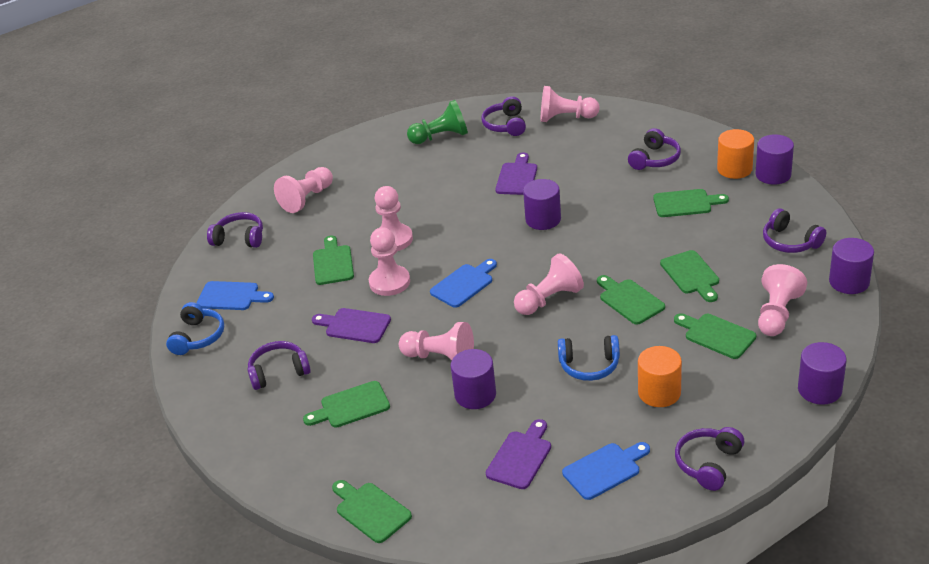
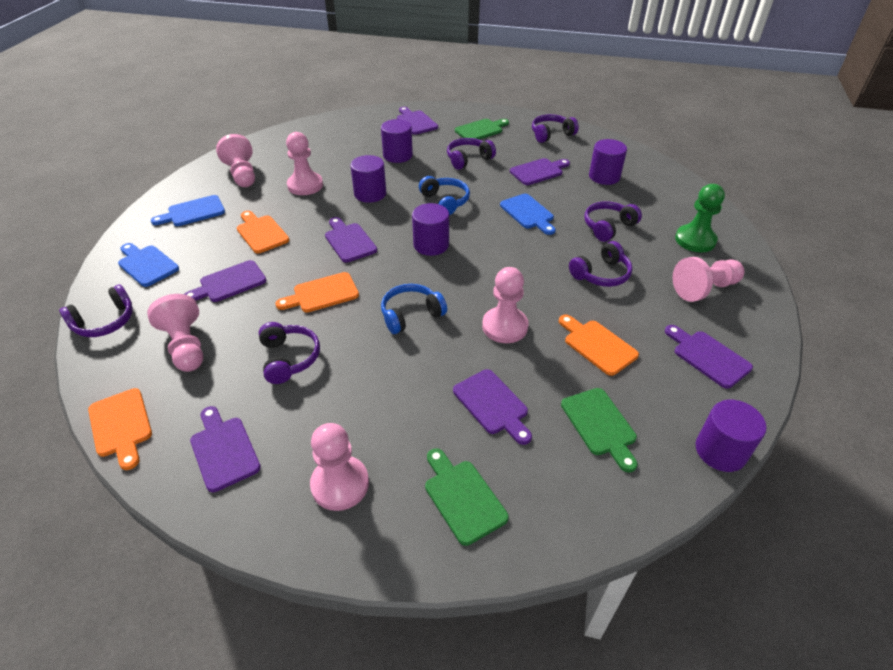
green cutting board: [303,381,390,428] [313,235,354,285] [332,480,412,543] [597,275,665,325] [653,189,729,217] [660,250,719,302] [674,313,756,359] = 7 -> [425,448,509,546] [455,119,509,139] [561,388,638,473] = 3
orange cutting board: none = 0 -> [88,388,152,470] [237,211,289,253] [275,272,359,312] [559,314,639,376] = 4
orange cylinder: [638,346,682,407] [717,129,754,179] = 2 -> none = 0
pink pawn: [274,167,333,213] [369,227,410,296] [375,186,413,251] [399,322,474,361] [514,253,584,315] [541,86,600,122] [758,264,807,336] = 7 -> [147,294,203,372] [216,134,255,187] [286,132,323,195] [310,423,369,511] [482,267,528,343] [673,257,745,302] = 6
purple cutting board: [312,308,391,343] [486,419,551,489] [495,152,537,195] = 3 -> [184,260,266,302] [190,406,261,492] [325,217,377,262] [397,107,438,135] [453,369,532,445] [510,158,570,185] [665,325,753,389] = 7

